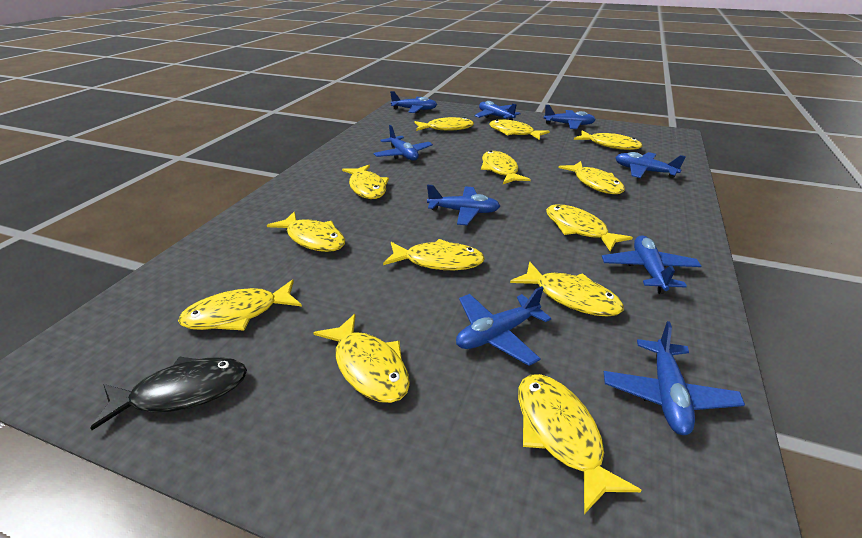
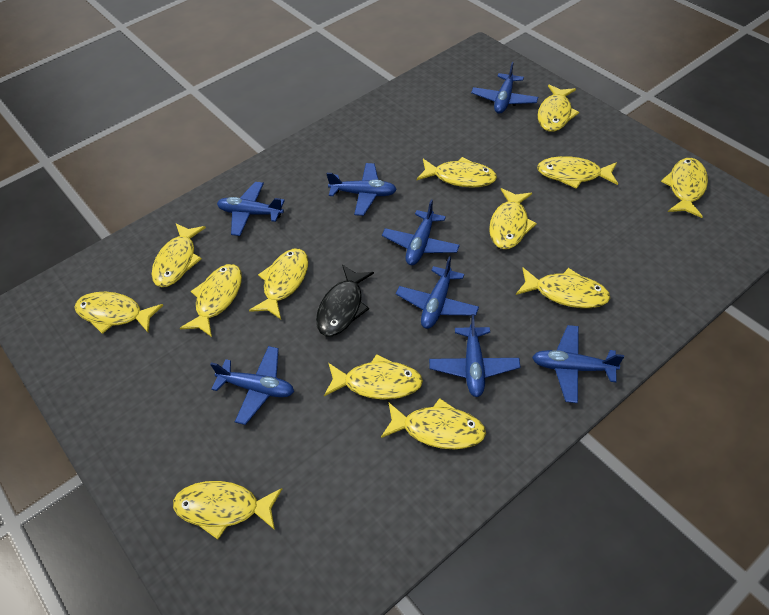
blue plane: [374,125,433,161] [390,91,437,113] [427,185,500,225] [456,286,551,366] [474,101,521,120] [544,105,596,129] [602,235,701,294] [604,321,745,435] [615,152,686,178] = 9 -> [210,346,294,425] [217,182,285,236] [326,163,397,216] [382,200,460,265] [396,256,479,329] [429,314,520,397] [471,62,538,114] [532,325,624,403] = 8

